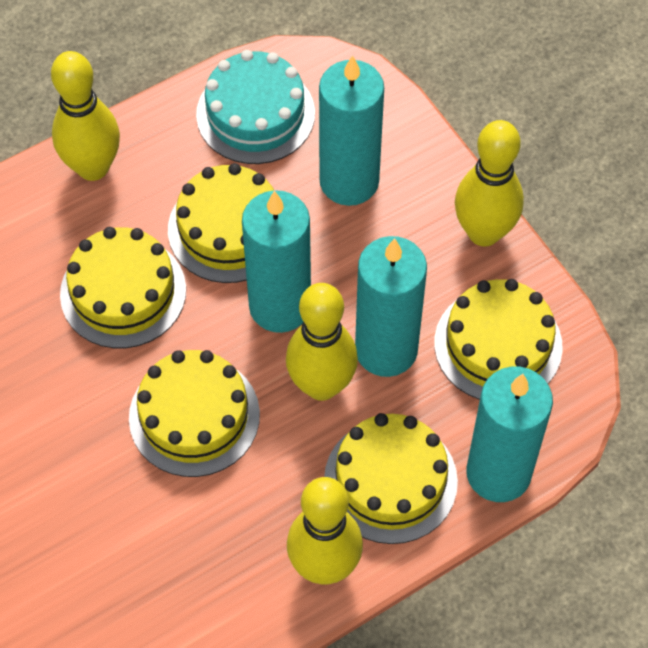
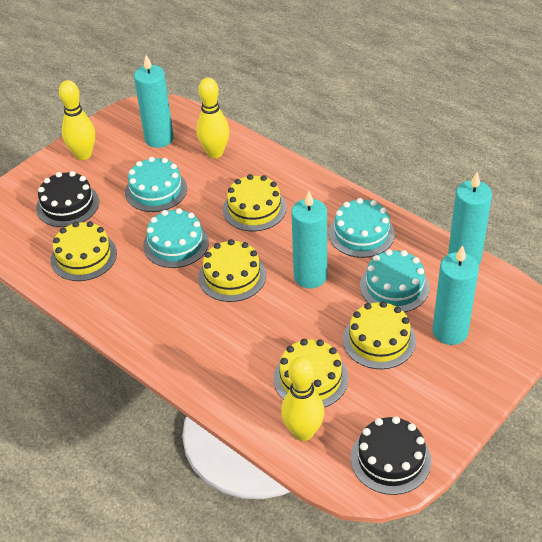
black cake: none = 0 -> [36,171,99,227] [351,416,431,495] = 2
turquoise cake: [196,50,315,164] = 1 -> [125,157,187,212] [143,208,209,268] [329,198,395,258] [360,249,430,312] = 4
yellow bowling pin: [51,51,120,181] [286,283,358,401] [287,477,363,584] [455,120,524,247] = 4 -> [59,80,95,160] [196,78,230,158] [281,356,324,441] = 3

